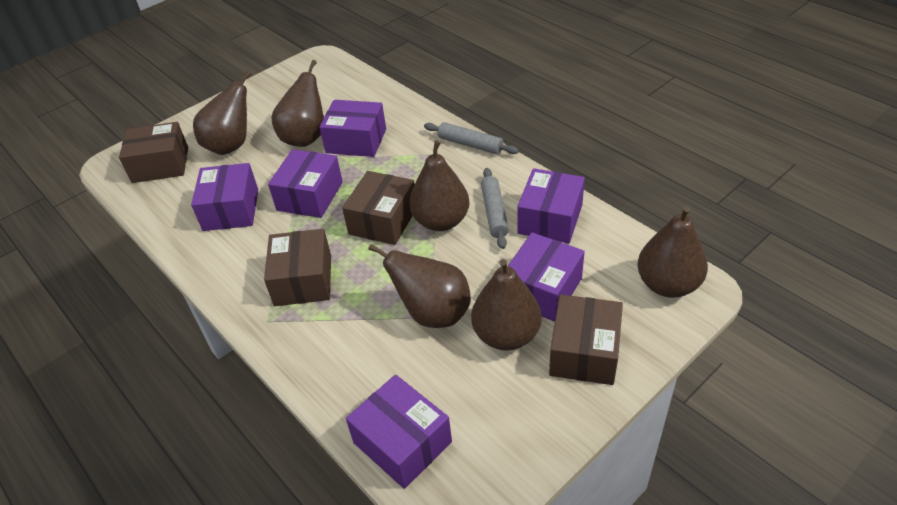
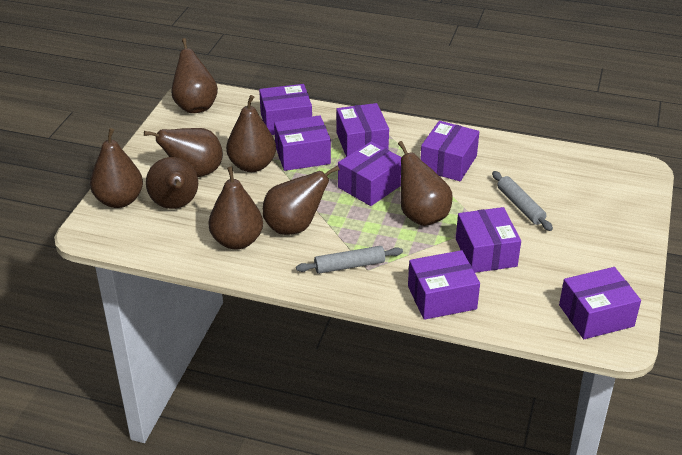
brown box: [119,122,188,183] [264,229,331,306] [342,171,415,245] [549,294,623,385] = 4 -> none = 0
brown pear: [193,71,252,155] [271,60,324,147] [368,244,471,328] [409,140,470,231] [471,259,542,350] [638,206,708,298] = 6 -> [90,128,143,208] [144,128,223,177] [146,157,198,209] [171,38,218,113] [208,166,263,249] [226,95,276,172] [262,165,340,235] [398,141,453,226] = 8
purple box: [191,163,258,231] [268,149,343,218] [319,100,386,157] [346,375,452,489] [508,232,585,322] [517,168,585,244] = 6 -> [259,84,312,135] [274,115,331,171] [336,103,389,157] [338,141,401,206] [408,250,480,320] [420,121,479,181] [456,207,521,273] [559,267,641,339] = 8

